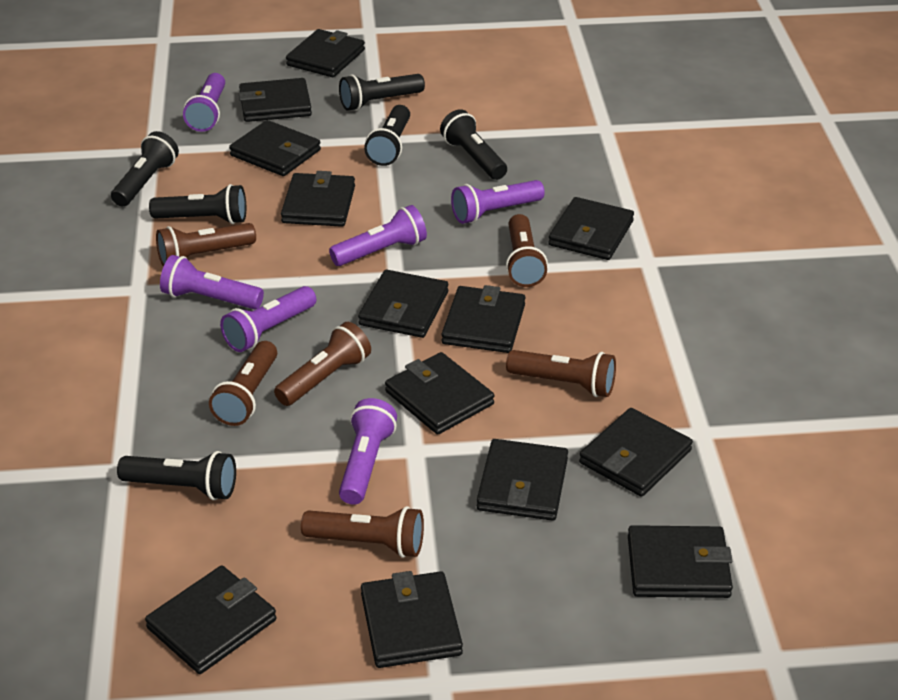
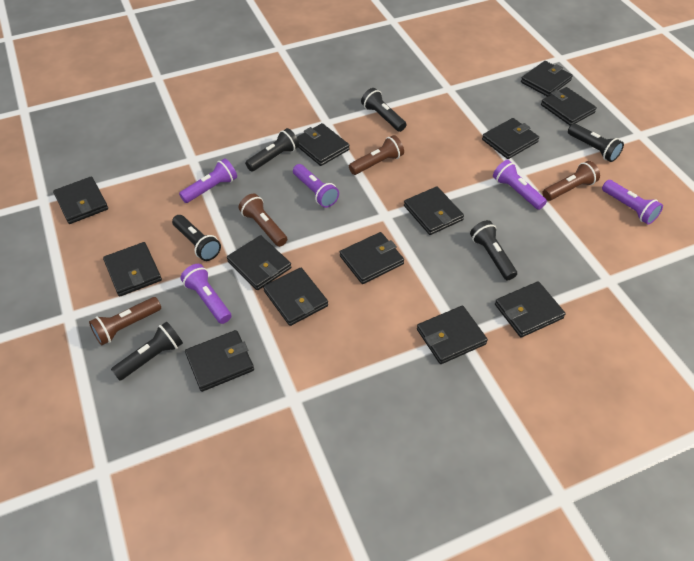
brown flashlight: [156,223,256,267] [209,341,277,426] [274,322,371,406] [301,506,424,558] [506,214,548,287] [506,350,616,397] = 6 -> [89,297,161,345] [239,194,287,247] [349,135,404,175] [542,161,600,201] = 4
purple flashlight: [160,255,264,309] [183,73,225,132] [220,286,316,352] [329,205,427,266] [339,398,397,505] [451,180,545,224] = 6 -> [179,158,237,203] [180,264,231,324] [293,164,339,208] [493,160,547,210] [602,180,663,225] = 5

